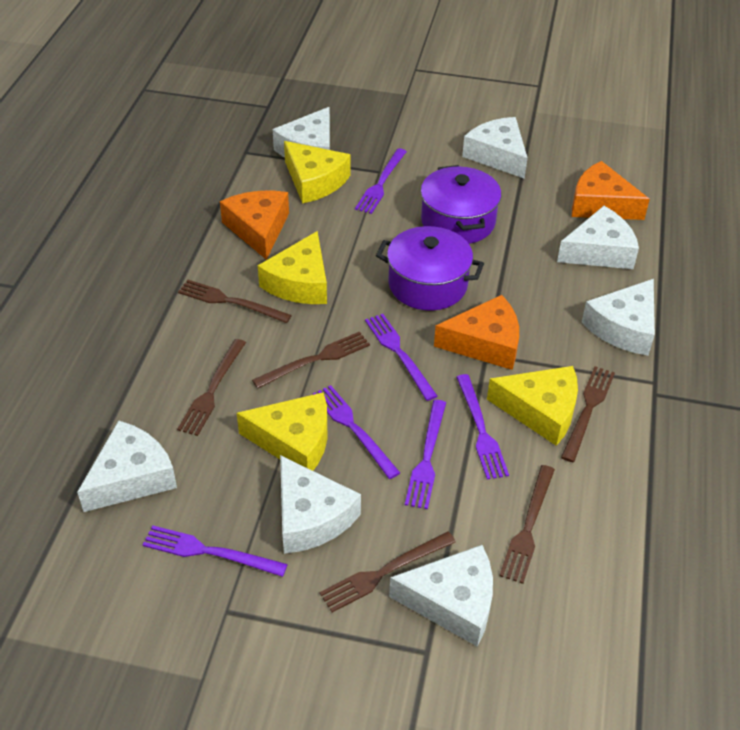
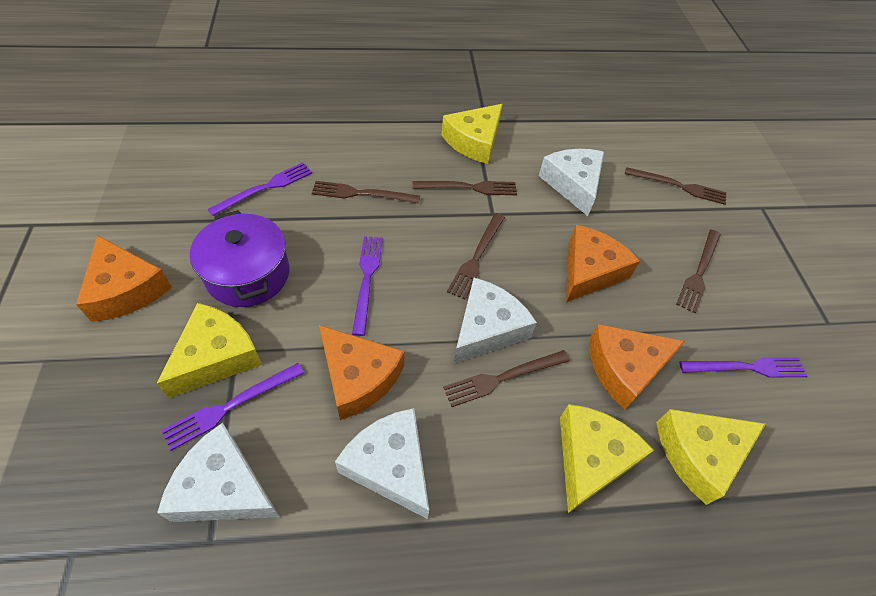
orange cheese: [220,191,289,260] [434,295,519,370] [572,161,650,220] = 3 -> [76,235,172,322] [319,325,405,420] [566,225,640,302] [589,324,685,410] = 4
purple fork: [143,525,288,577] [313,385,400,479] [355,148,407,214] [365,314,437,401] [405,400,446,509] [456,374,509,480] = 6 -> [162,363,304,451] [208,162,312,216] [352,236,383,336] [679,357,807,378] = 4
purple pot: [376,226,484,311] [421,165,501,244] = 2 -> [190,210,289,307] = 1
white cheese: [77,420,177,512] [273,107,330,157] [280,455,361,554] [389,545,493,646] [462,117,528,179] [557,206,639,269] [581,279,655,356] = 7 -> [157,423,279,522] [335,408,429,519] [453,278,537,364] [539,149,604,216] = 4

